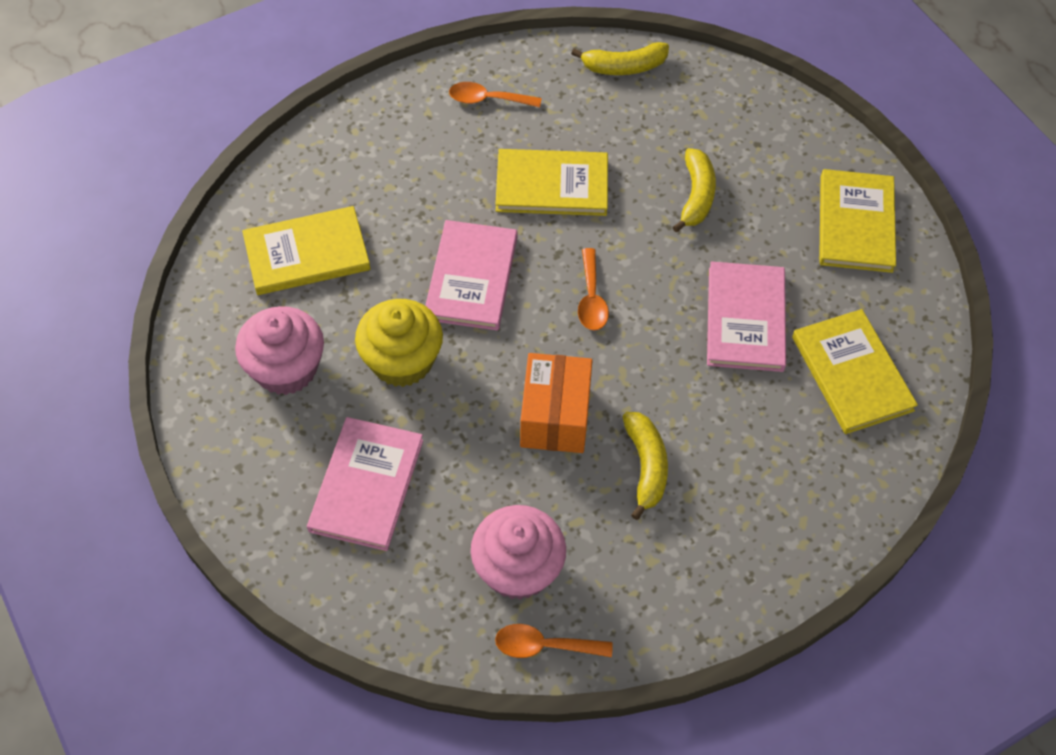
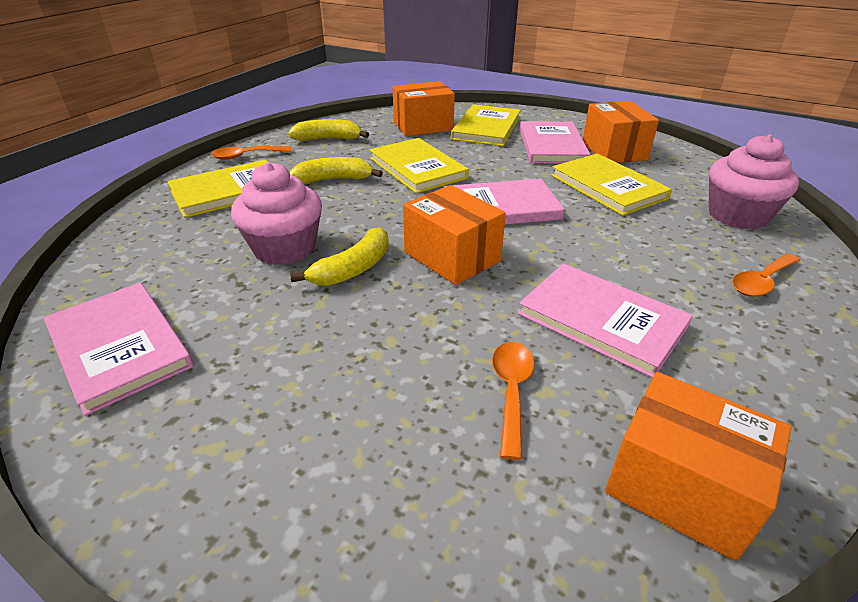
orange box: [520,353,593,453] = 1 -> [392,81,455,136] [403,185,506,285] [583,101,659,163] [605,372,792,561] = 4
pink book: [307,417,423,551] [425,220,517,331] [707,261,786,372] = 3 -> [44,283,193,416] [443,178,564,225] [518,263,693,378] [520,121,590,164] = 4
yellow cupcake: [355,299,443,387] = 1 -> none = 0

